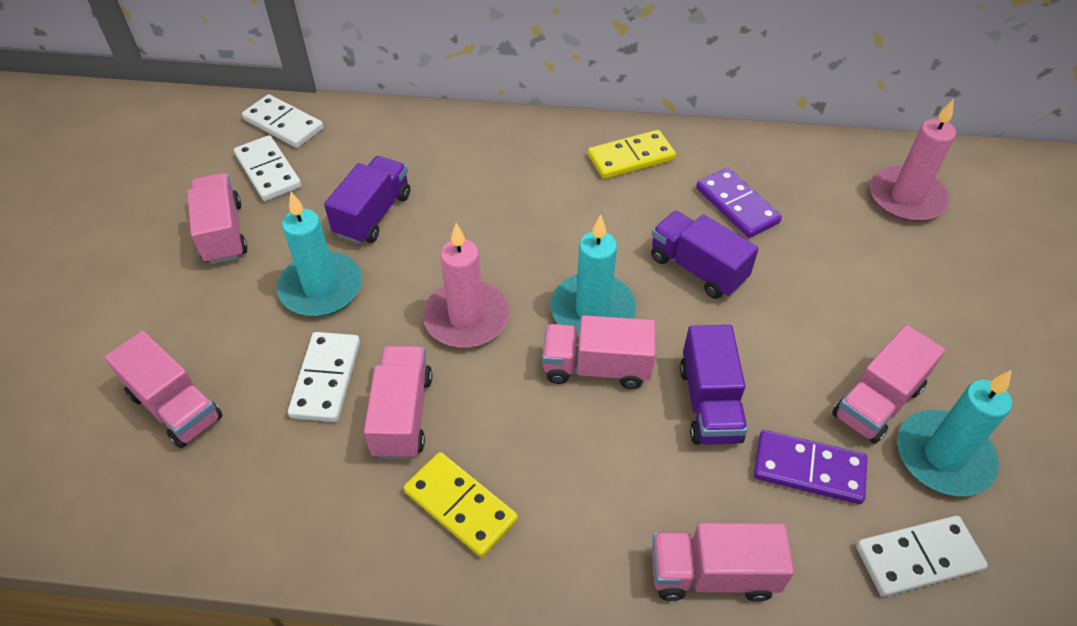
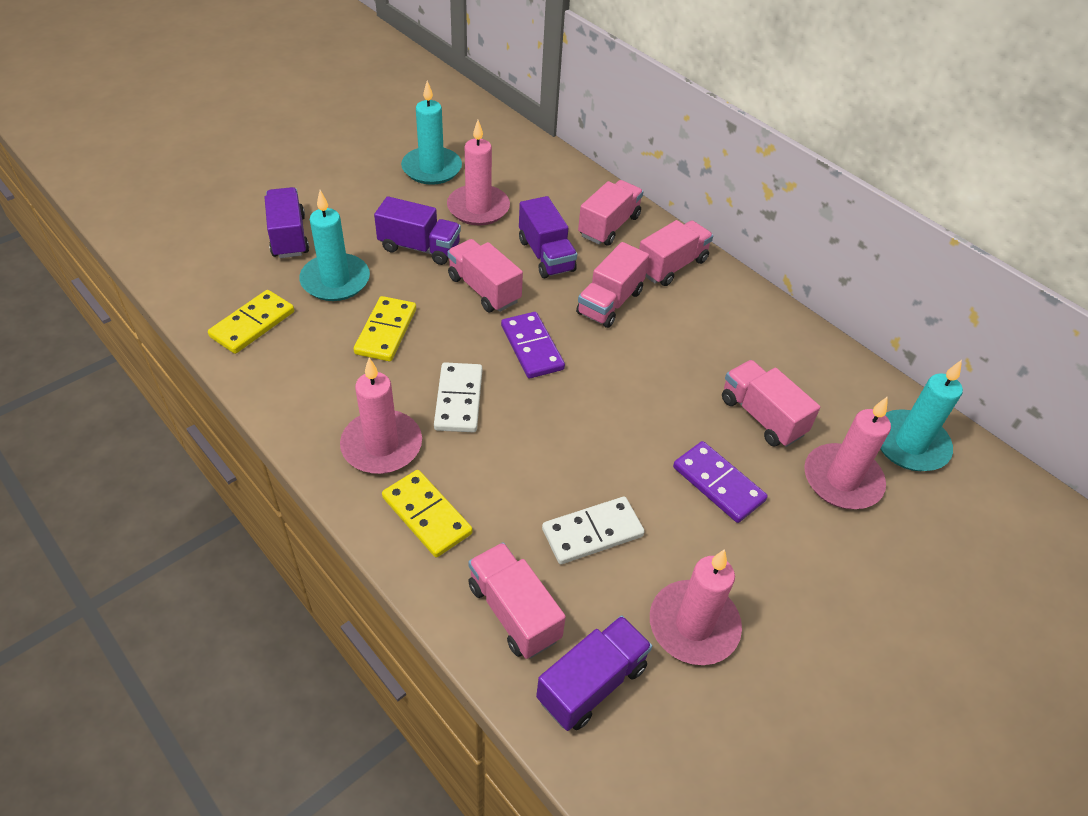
pink candle: [423,223,509,348] [870,99,956,222] = 2 -> [340,358,422,474] [447,120,510,225] [650,549,742,665] [804,396,891,509] = 4
purple truck: [324,156,410,244] [651,211,759,299] [680,325,748,445] = 3 -> [265,187,309,258] [374,196,461,265] [519,196,577,278] [536,615,652,731] = 4
white domino: [234,135,302,201] [242,94,324,148] [288,332,360,422] [856,516,988,597] = 4 -> [434,362,482,432] [542,497,645,564] = 2
yellow domino: [404,452,518,558] [588,130,676,179] = 2 -> [208,290,294,354] [354,296,416,361] [382,470,473,557] = 3

